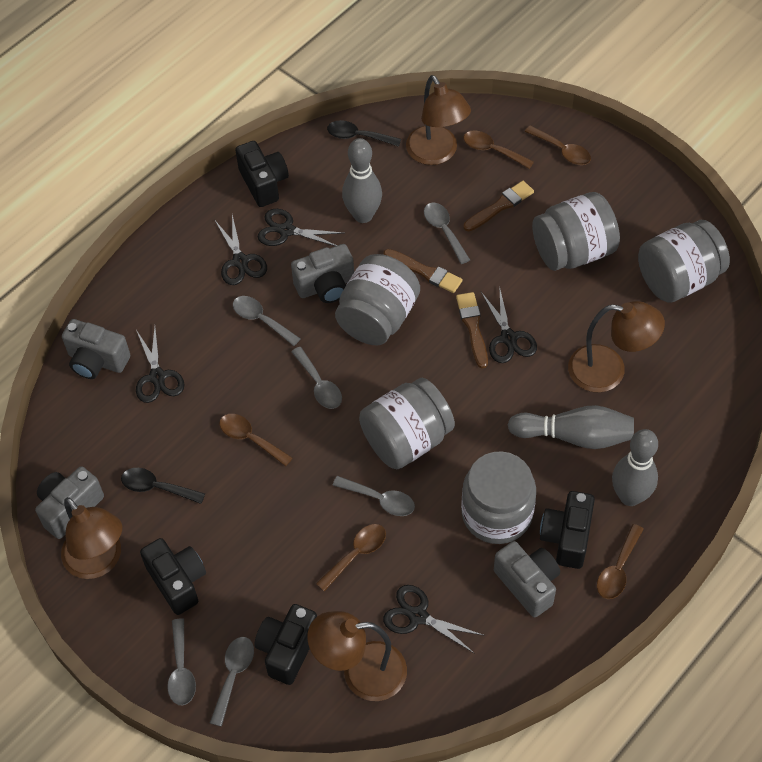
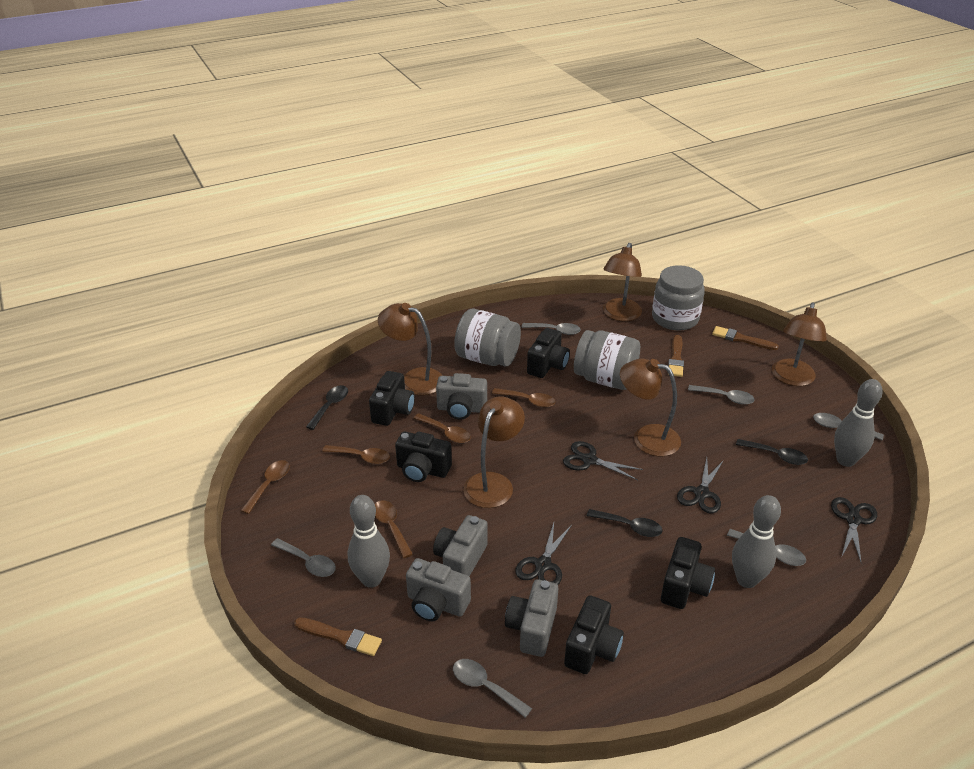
black camera: [140,538,206,615] [235,141,289,207] [254,604,317,685] [540,491,595,569] = 4 -> [369,371,415,426] [395,431,452,482] [527,328,570,378] [564,596,624,674] [661,537,715,609] = 5
black scissors: [136,327,184,403] [214,215,267,285] [257,209,343,246] [383,585,485,654] [481,286,537,363] = 5 -> [515,523,572,585] [563,441,643,480] [677,458,724,513] [831,497,877,562] = 4
black spoon: [121,468,205,504] [327,120,401,147] = 2 -> [306,385,348,430] [587,509,662,537] [736,439,808,465] = 3
brown lamp: [61,497,122,579] [307,611,407,701] [406,75,471,165] [568,301,665,392] = 4 -> [378,303,443,395] [463,396,525,508] [603,243,642,321] [620,358,681,456] [772,303,827,386] = 5
grey jar: [335,254,420,346] [359,378,455,469] [461,451,536,544] [532,192,620,271] [638,220,730,303] = 5 -> [454,309,521,367] [574,330,640,390] [652,265,705,330] = 3

